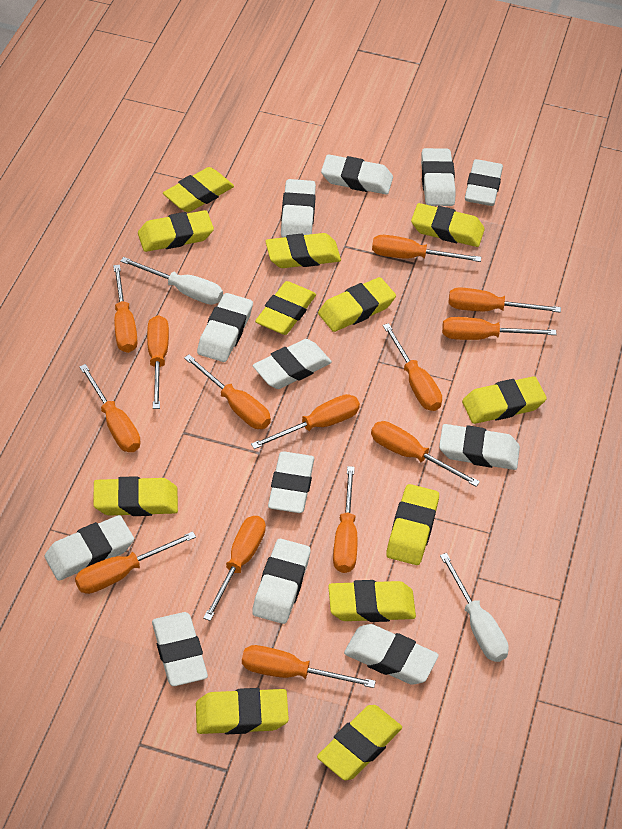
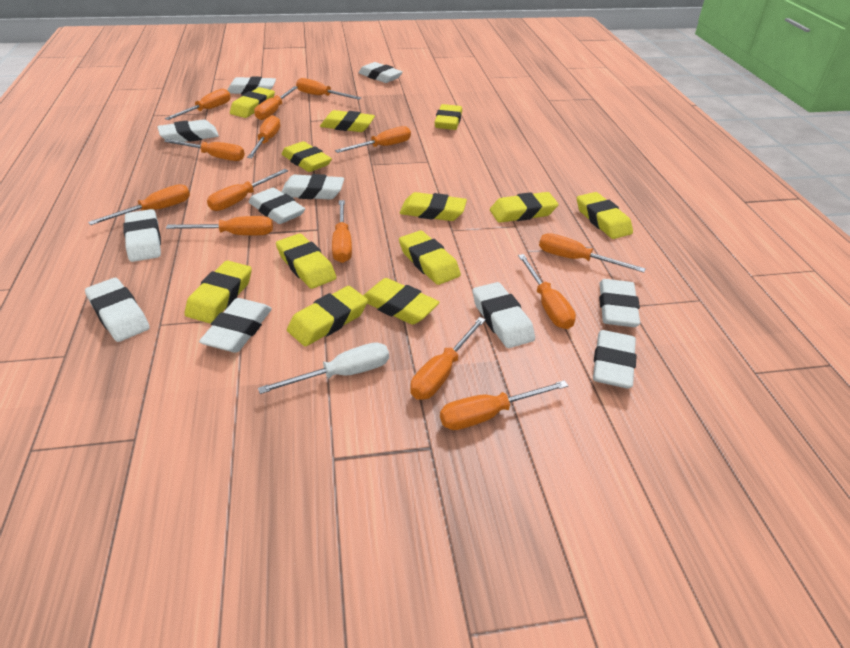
white eraser: [45,515,134,581] [152,612,208,686] [197,293,253,362] [252,539,311,624] [253,339,332,389] [268,452,314,513] [281,179,316,238] [321,154,393,195] [344,624,439,685] [421,148,456,206] [439,424,520,470] [465,159,503,206] = 12 -> [85,278,150,342] [123,209,161,262] [157,119,219,144] [199,298,272,353] [227,76,276,94] [249,187,305,224] [281,174,344,199] [358,62,403,83] [472,282,535,348] [593,330,637,388] [599,279,640,327] = 11
white screwdriver: [120,257,223,305] [440,553,509,662] = 2 -> [258,342,389,394] = 1

